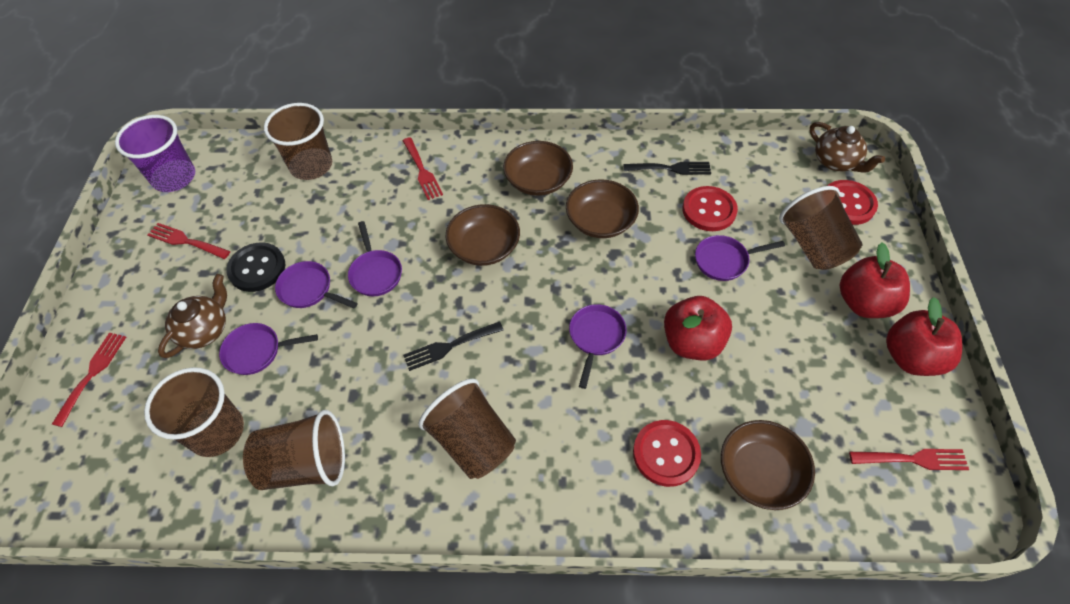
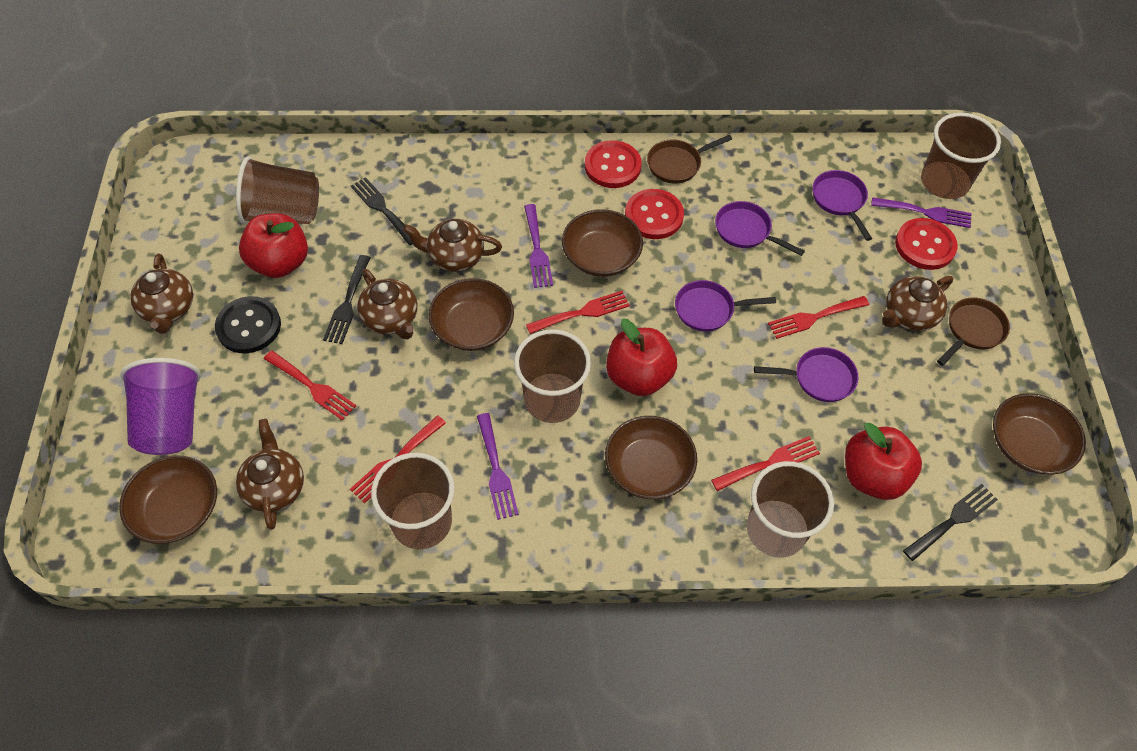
black fork: [403,321,504,371] [623,162,711,175] = 2 -> [323,255,371,344] [351,177,412,245] [903,484,998,561] = 3
brown bowl: [446,204,520,266] [503,141,573,196] [566,179,639,238] [721,420,815,510] = 4 -> [119,455,217,544] [429,278,514,351] [562,209,643,277] [605,416,697,499] [993,393,1086,475] = 5
brown pan: none = 0 -> [647,135,732,183] [937,298,1010,366] = 2
brown teapot: [158,274,227,358] [810,122,885,173] = 2 -> [130,253,193,334] [236,419,304,530] [357,269,417,340] [403,219,502,272] [882,276,953,331] = 5
purple fork: none = 0 -> [477,413,519,520] [524,204,553,288] [871,197,971,228] = 3
purple pan: [219,323,318,375] [275,261,357,308] [348,221,402,296] [569,304,627,389] [695,235,785,281] = 5 -> [675,280,776,331] [715,201,805,256] [754,347,858,402] [812,170,872,241] = 4
red fork: [52,332,126,427] [147,223,230,259] [403,137,443,200] [849,449,969,470] = 4 -> [264,351,356,421] [350,415,446,504] [526,291,630,334] [711,436,820,491] [768,296,869,339] = 5

